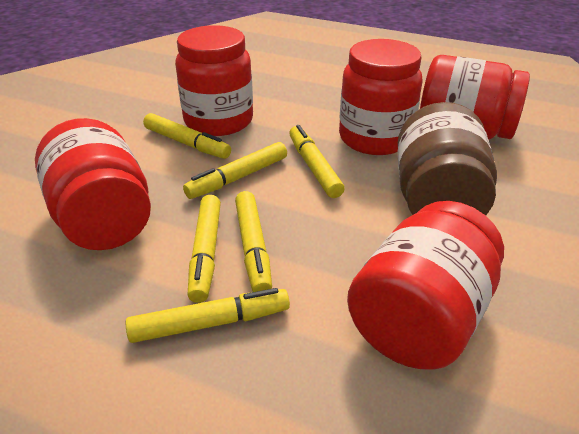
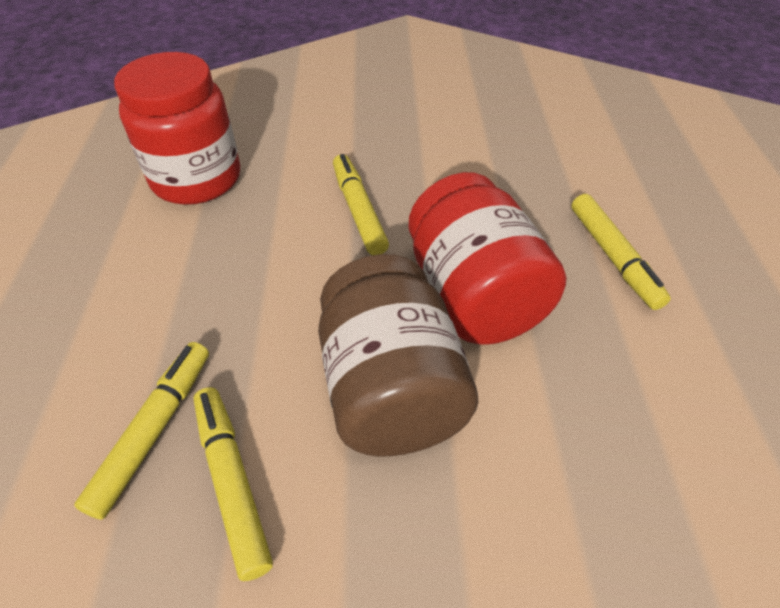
red jar: [35,118,151,250] [175,25,253,136] [339,39,423,155] [347,201,504,370] [420,55,530,139] = 5 -> [114,52,240,205] [408,172,566,344] = 2
yellow marker: [126,288,290,343] [143,113,231,159] [183,142,287,199] [188,195,221,303] [235,191,272,292] [289,125,345,198] = 6 -> [74,342,209,520] [193,387,273,581] [333,154,389,255] [571,194,671,310] = 4

